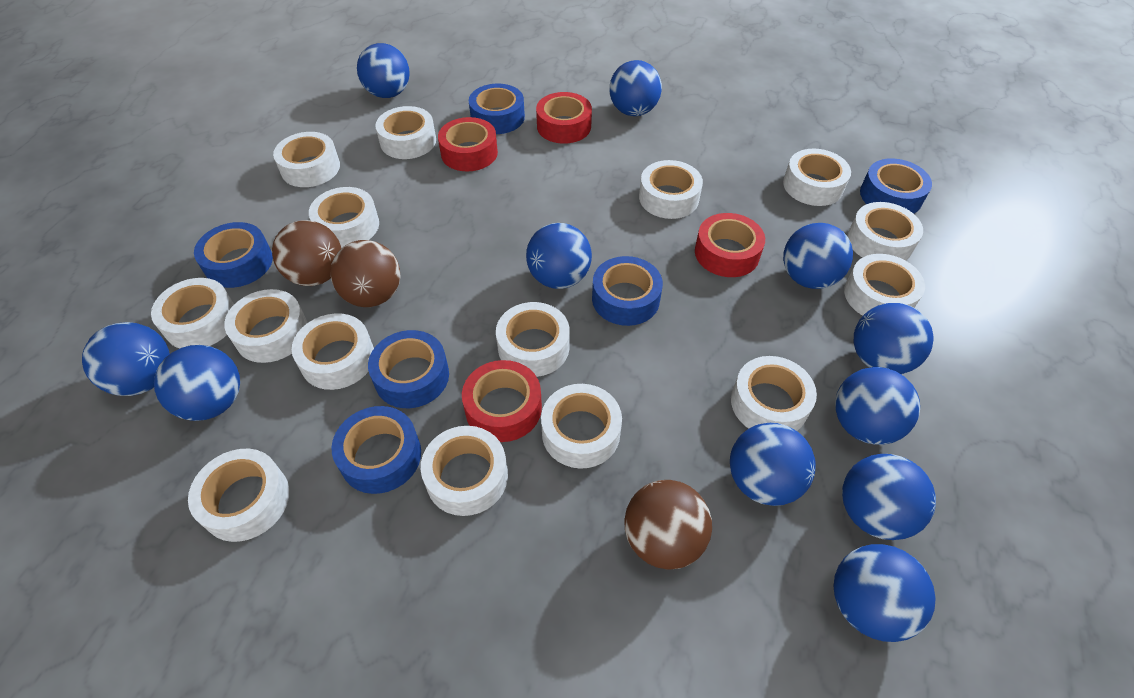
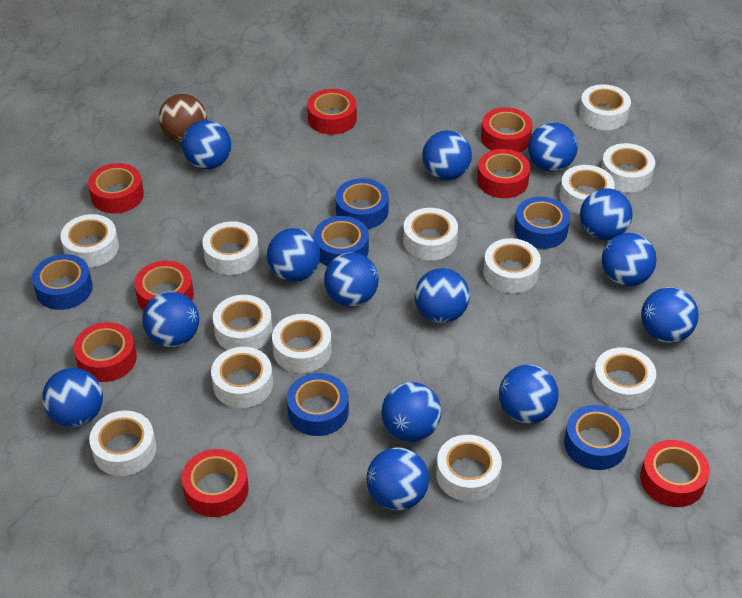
blue ball: [82,322,170,396] [154,345,240,421] [357,43,410,98] [526,223,592,289] [609,60,662,116] [730,423,816,506] [783,223,853,289] [834,544,936,642] [835,367,920,445] [842,454,936,540] [854,303,934,374] = 11 -> [42,368,103,427] [142,291,199,347] [182,120,231,169] [267,228,320,282] [324,252,379,307] [367,447,429,510] [381,382,441,442] [414,268,470,323] [422,130,472,180] [499,365,558,424] [528,122,578,172] [580,188,633,240] [602,233,657,286] [641,287,699,343] = 14
brown ball: [272,220,341,286] [330,240,400,307] [624,480,712,570] = 3 -> [159,94,207,142] = 1
red tape: [438,117,498,171] [462,360,542,442] [536,92,592,144] [695,213,765,277] = 4 -> [73,322,137,382] [88,163,144,213] [134,261,194,311] [182,449,249,517] [307,89,357,135] [477,149,530,198] [481,107,532,152] [640,440,710,507] = 8
white tape: [151,278,234,348] [188,449,289,542] [224,289,308,363] [273,132,340,187] [292,313,374,390] [309,187,379,249] [375,106,436,159] [421,426,508,516] [496,302,570,377] [541,384,622,469] [639,160,703,219] [731,356,817,431] [783,149,851,206] [844,254,925,316] [847,202,923,261] = 15 -> [60,214,119,268] [89,411,156,476] [202,221,259,275] [211,347,273,408] [213,295,272,350] [272,314,332,373] [403,208,458,261] [436,435,502,502] [483,238,541,293] [559,165,615,214] [579,84,631,130] [592,347,656,409] [601,143,655,192] = 13

